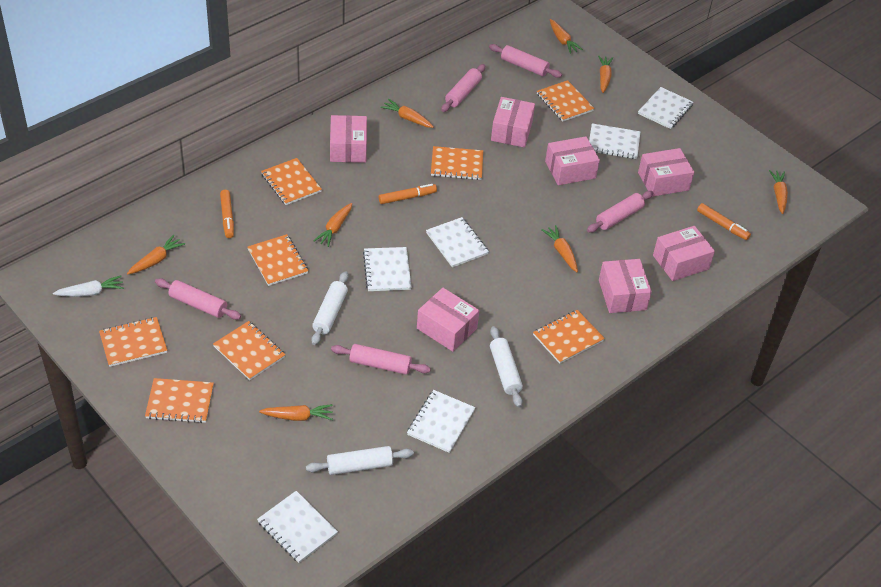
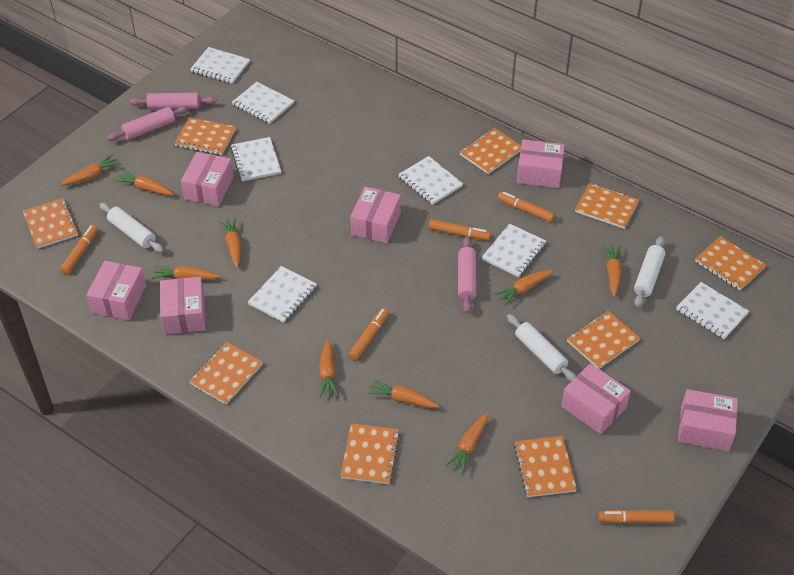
orange carrot: [127,235,185,274] [259,404,333,421] [313,203,352,247] [380,99,434,128] [541,225,578,272] [550,19,583,54] [598,56,613,93] [769,170,788,214] = 8 -> [60,154,120,186] [115,170,173,195] [152,265,220,280] [219,218,241,268] [319,338,339,398] [368,379,440,408] [445,413,488,474] [494,270,554,305] [603,245,622,297] = 9
orange marker: [220,190,234,238] [379,184,437,204] [697,203,751,240] = 3 -> [60,225,98,274] [349,308,389,360] [429,219,491,240] [497,192,555,222] [598,510,675,523] = 5
orange notebook: [99,317,167,367] [145,378,214,423] [213,321,286,380] [248,234,308,286] [261,158,322,205] [431,146,483,180] [533,310,605,364] [537,80,594,121] = 8 -> [23,198,79,249] [174,117,236,155] [189,342,263,404] [340,423,400,484] [460,128,521,174] [514,436,577,497] [567,310,640,369] [575,183,639,229] [695,236,766,290] = 9
pink rolling pin: [155,278,241,320] [331,344,431,375] [441,64,485,112] [489,44,562,78] [587,191,653,233] = 5 -> [107,106,189,141] [130,92,217,109] [458,236,476,313] = 3
white carrot: [53,276,124,297] = 1 -> none = 0
white notebook: [257,491,338,563] [363,247,411,291] [407,390,476,453] [426,217,489,268] [589,124,640,159] [638,87,693,129] = 6 -> [190,47,250,84] [231,137,281,181] [232,82,294,124] [248,266,317,323] [398,156,463,205] [482,223,546,277] [676,282,749,339] = 7

